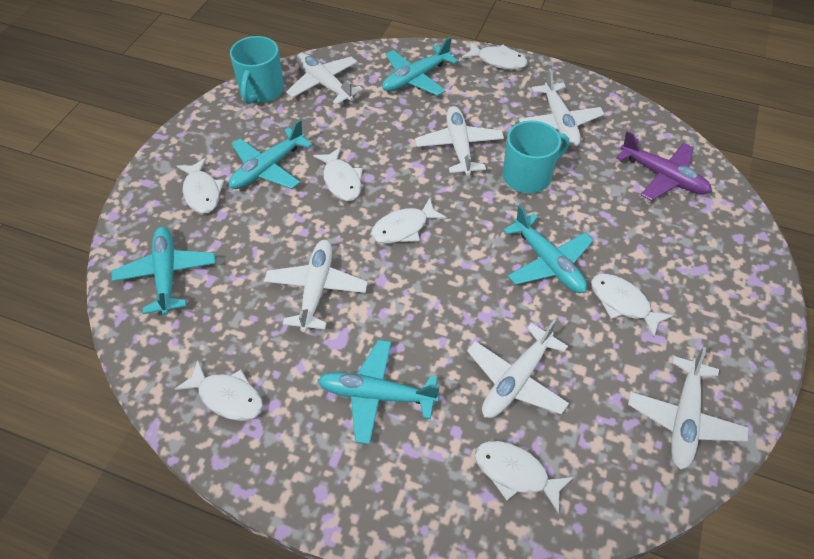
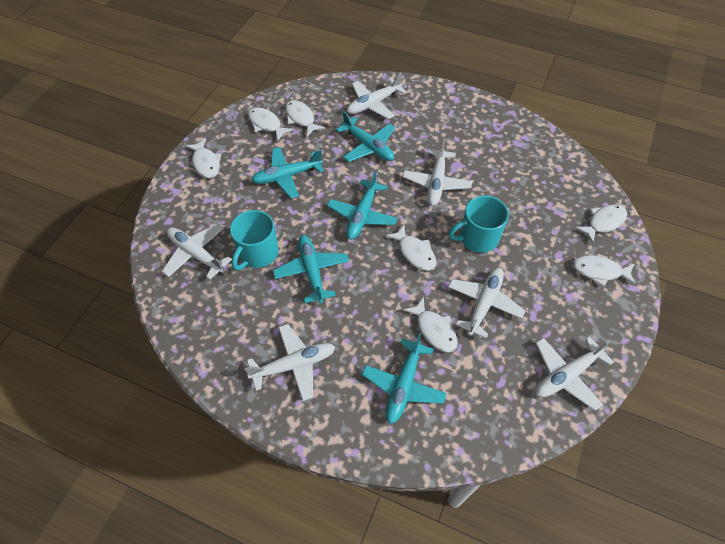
purple plane: [616,131,712,201] = 1 -> none = 0

